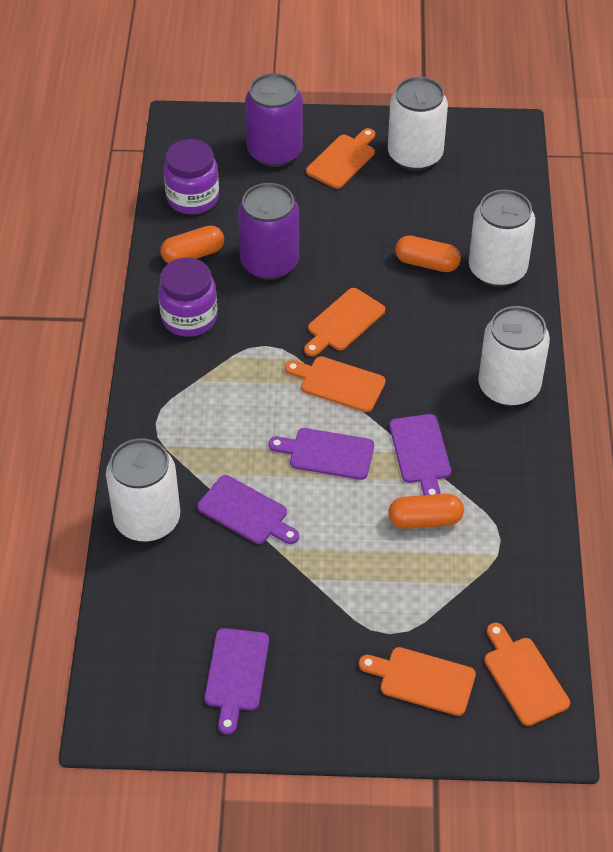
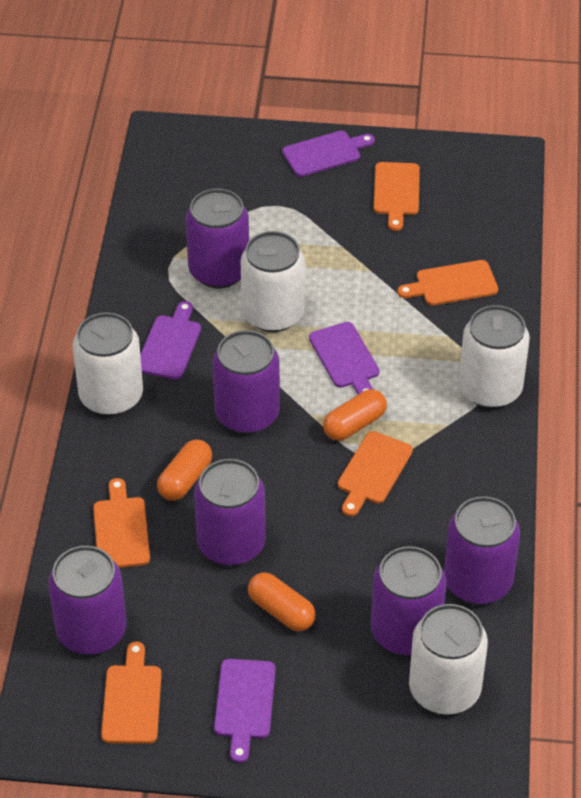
purple can: [238,183,299,280] [245,73,303,167] = 2 -> [48,546,126,655] [186,189,249,288] [194,459,266,566] [213,330,280,434] [371,546,447,655] [444,496,520,604] = 6
purple jar: [158,258,217,337] [164,139,219,214] = 2 -> none = 0

